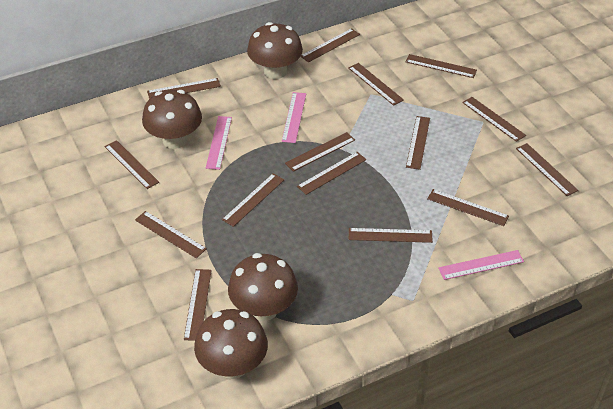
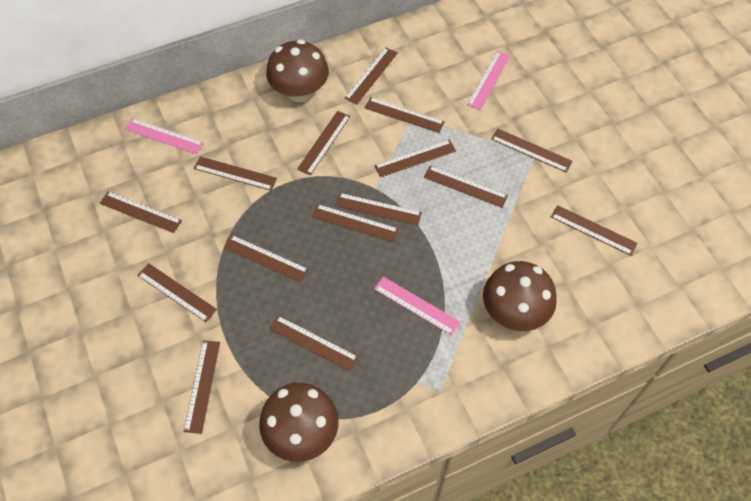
brown mushroom: [142,90,202,149] [194,309,268,379] [228,253,298,321] [247,22,303,79] = 4 -> [259,383,339,462] [266,39,329,102] [483,261,557,331] = 3

